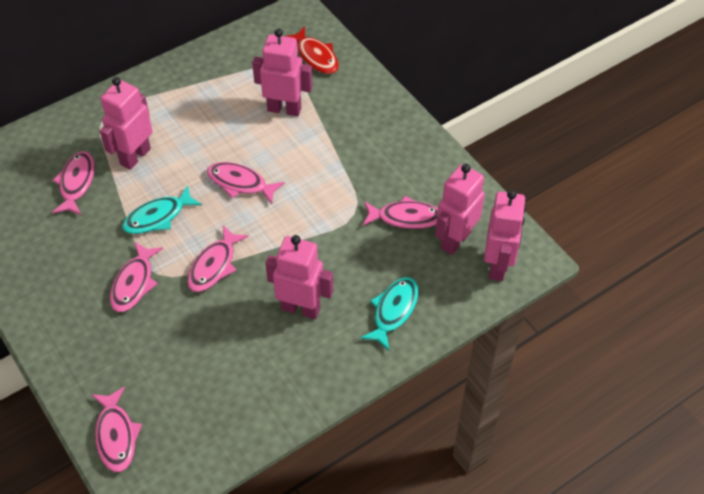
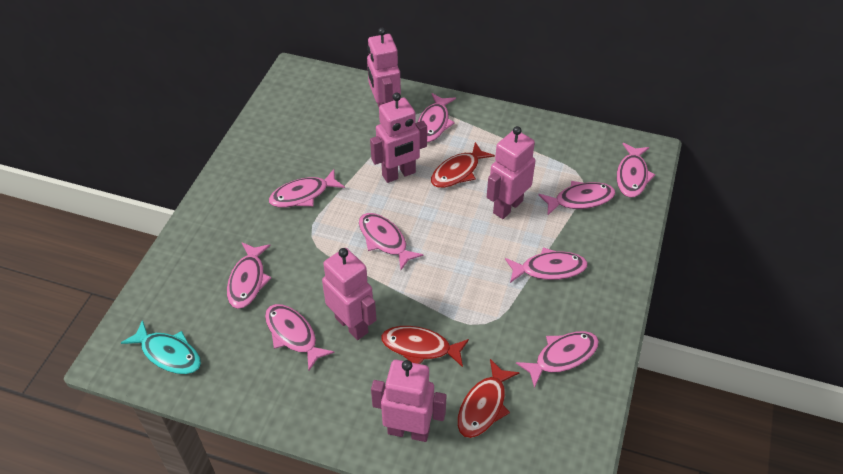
pink fish: [52,151,95,215] [91,387,142,472] [110,241,163,312] [187,225,249,292] [207,162,285,204] [363,196,438,229] = 6 -> [227,242,271,309] [265,304,334,370] [269,169,345,208] [359,213,424,270] [418,93,456,142] [505,247,588,283] [516,331,599,388] [538,181,615,215] [617,143,655,198] = 9
red fish: [285,26,339,74] = 1 -> [381,326,469,367] [431,142,495,188] [457,359,520,438] = 3
turquoise fish: [122,185,202,234] [360,277,419,350] = 2 -> [121,320,201,374] = 1

